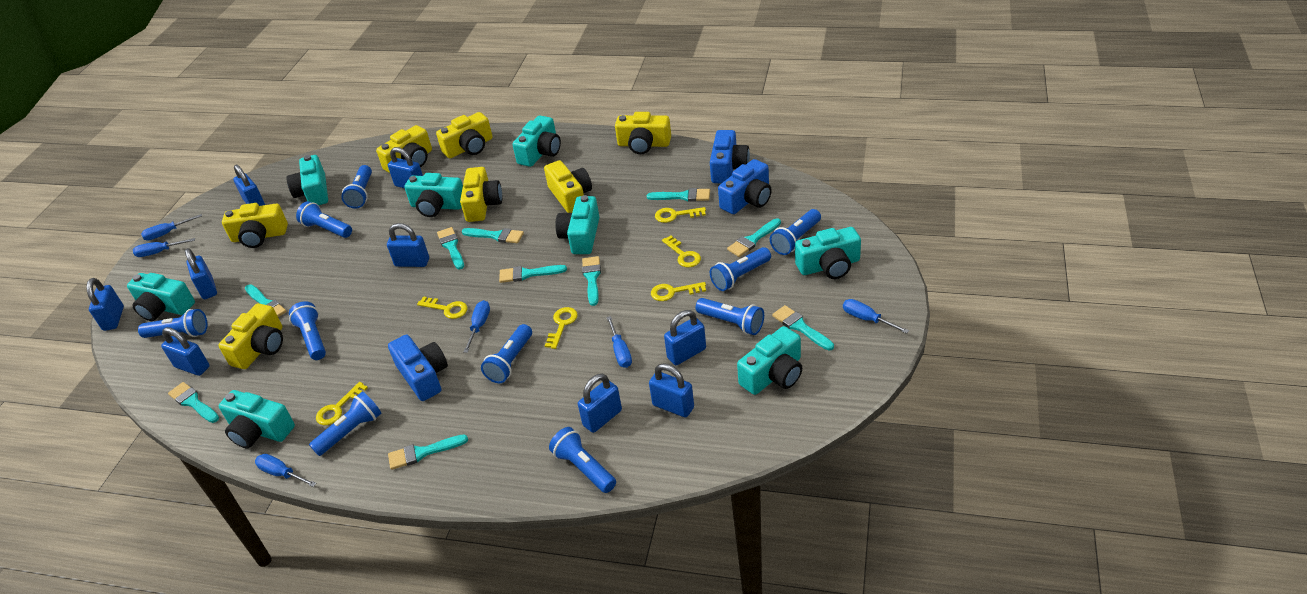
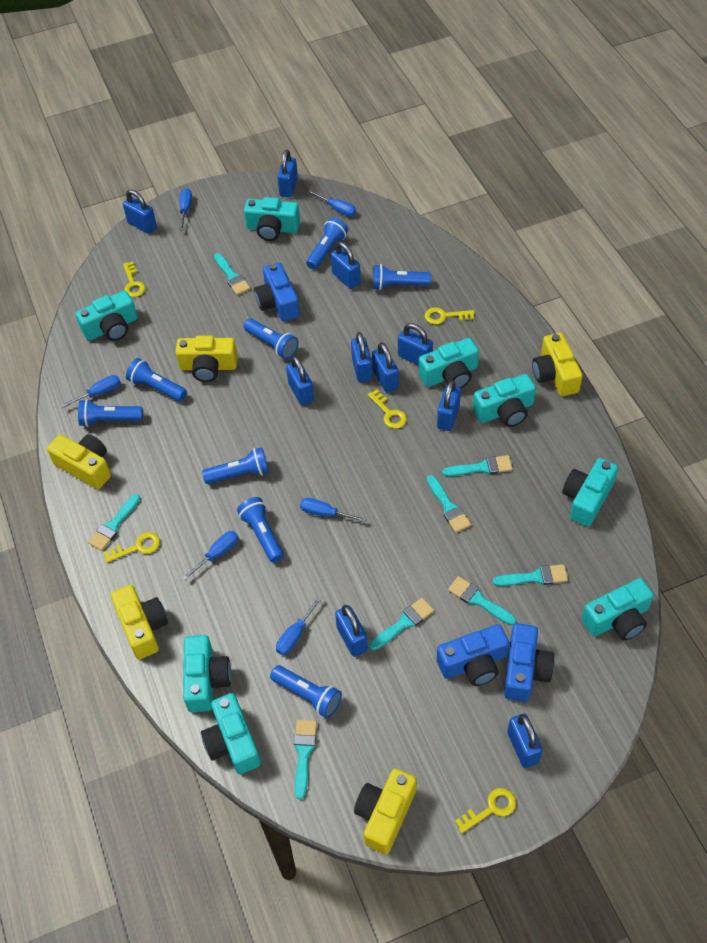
blue flashlight: [138,309,207,338] [289,301,326,360] [296,201,352,238] [309,392,381,456] [341,165,372,209] [481,324,532,383] [549,427,616,493] [696,298,764,335] [710,247,771,291] [770,209,821,255] = 10 -> [78,399,143,427] [126,358,187,401] [202,447,269,484] [237,497,284,563] [244,318,299,359] [270,665,342,718] [306,217,348,270] [373,264,431,290] = 8
blue padlock: [86,278,124,331] [161,327,210,376] [185,248,217,299] [233,165,265,206] [387,223,429,267] [388,147,423,188] [578,374,622,433] [649,363,694,417] [664,310,706,365] = 9 -> [123,190,157,234] [277,150,298,197] [286,356,314,406] [331,242,361,289] [335,605,368,657] [351,332,372,382] [372,342,399,392] [398,323,433,366] [437,380,461,431] [507,713,543,768] = 10
turquoise brush: [168,382,219,423] [245,284,286,317] [388,434,468,470] [437,227,464,269] [462,228,524,243] [499,265,567,283] [582,256,601,306] [647,188,710,202] [727,218,781,257] [772,305,834,351] = 10 -> [88,494,141,551] [214,253,250,295] [294,720,317,800] [369,598,434,651] [427,475,471,533] [442,455,513,477] [448,576,517,625] [493,564,568,586] = 8
yellow camera: [218,303,283,369] [222,203,288,248] [376,125,432,173] [436,112,493,158] [460,167,502,222] [544,160,592,213] [615,112,671,154] = 7 -> [47,434,111,489] [111,585,168,659] [175,335,238,382] [354,769,417,854] [532,333,582,396] = 5
yellow key: [316,382,368,425] [417,296,467,319] [545,307,578,349] [651,282,706,301] [655,207,706,223] [662,235,701,268] = 6 -> [104,532,160,563] [123,262,145,297] [368,390,407,429] [425,307,475,324] [455,788,516,833] = 5

